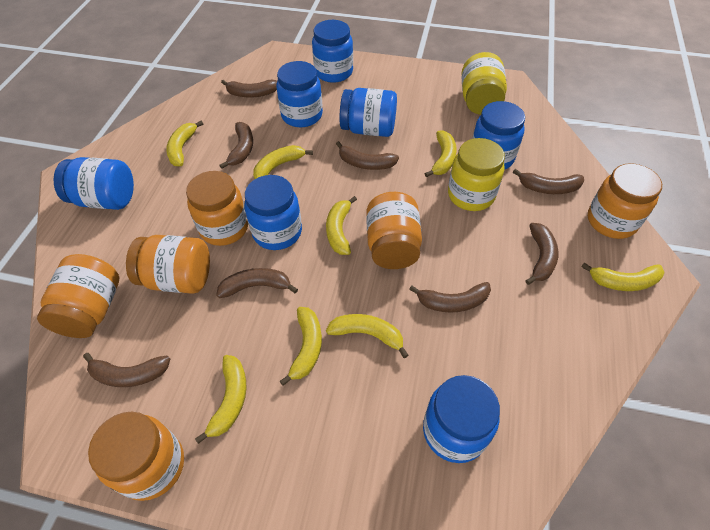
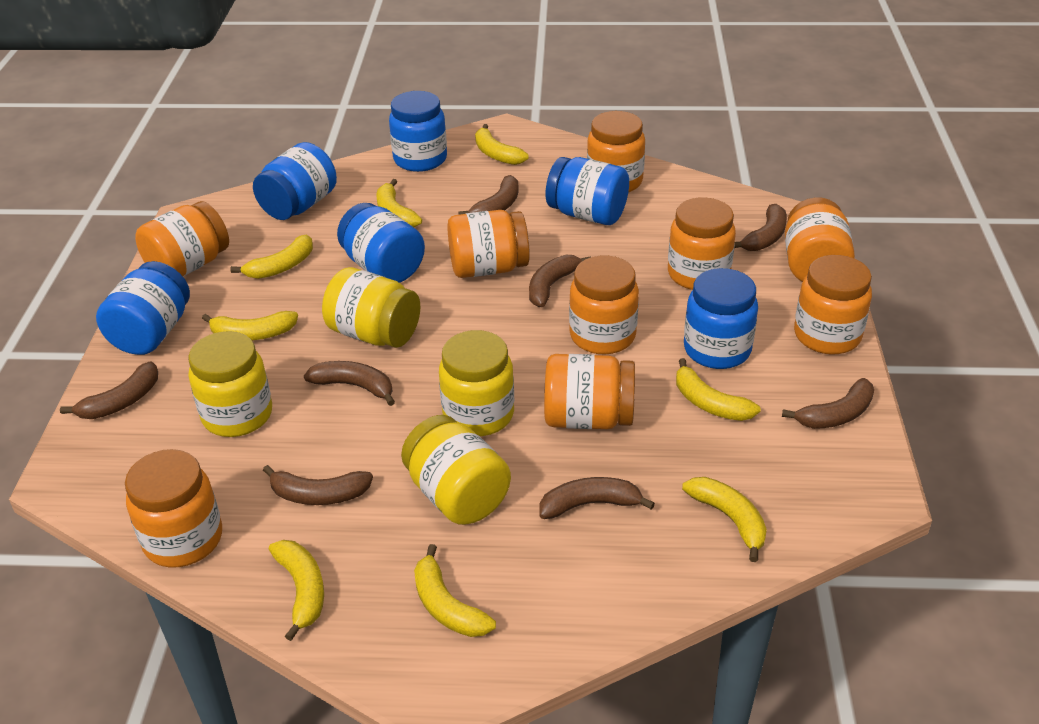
blue jar: [54,157,134,210] [244,175,302,250] [276,61,323,127] [312,20,353,83] [339,88,397,137] [423,375,500,463] [472,101,525,170] = 7 -> [96,261,190,355] [253,142,337,220] [337,203,425,283] [389,91,447,172] [545,157,629,225] [684,268,758,369] = 6
orange jar: [37,254,119,338] [88,412,184,501] [126,235,210,294] [186,171,248,246] [366,192,422,269] [588,163,662,239] = 6 -> [125,449,222,567] [135,201,229,277] [448,210,530,278] [544,354,635,429] [569,255,639,355] [587,111,645,193] [668,197,736,290] [785,197,855,282] [794,255,872,354] = 9
yellow jar: [448,138,505,211] [462,52,507,115] = 2 -> [188,331,272,437] [322,267,420,348] [401,415,511,525] [439,330,514,436] = 4

